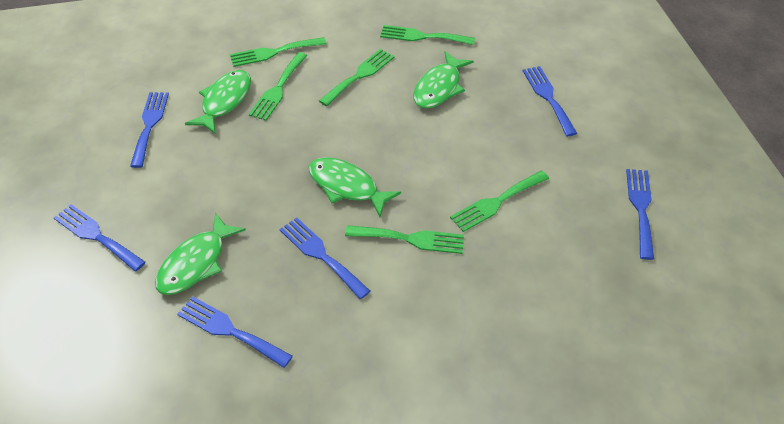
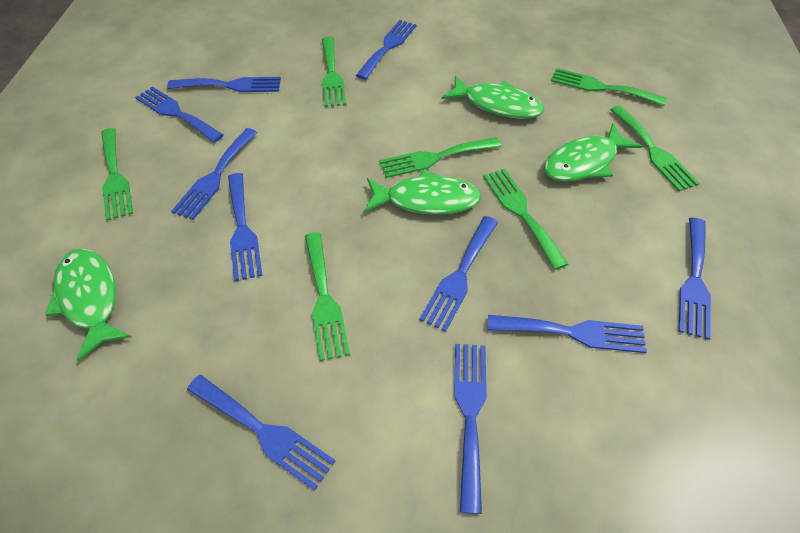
blue fork: [53,204,146,271] [130,92,169,168] [177,296,293,368] [279,218,370,299] [523,66,577,136] [626,169,654,260] = 6 -> [135,86,224,143] [167,77,281,92] [171,128,258,220] [187,375,335,491] [228,173,263,281] [356,20,417,80] [420,216,498,332] [454,344,487,514] [488,315,647,353] [678,218,711,340] = 10
green fork: [230,37,326,67] [249,52,307,121] [319,49,395,106] [345,225,464,254] [380,25,475,45] [450,171,549,232] = 6 -> [101,128,133,221] [305,232,350,361] [322,36,346,107] [379,137,501,178] [483,168,568,270] [551,68,667,106] [610,106,700,192] = 7

